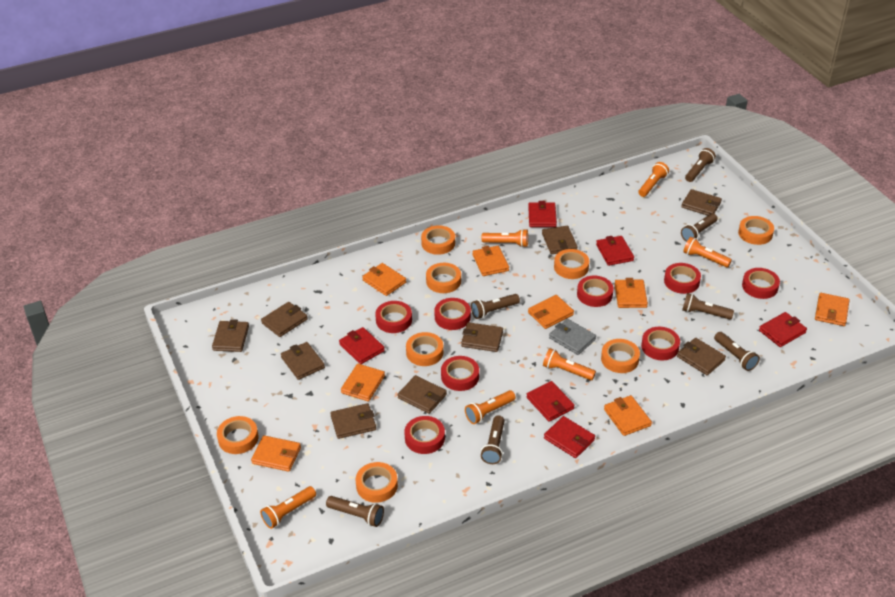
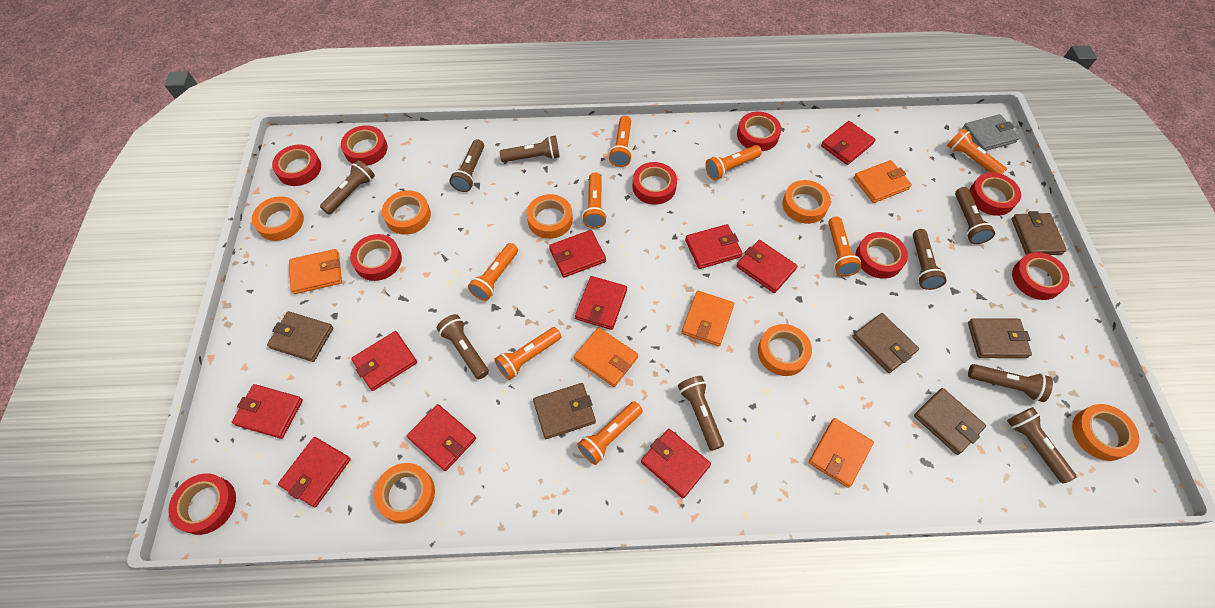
brown flashlight: [326,496,384,527] [471,294,520,319] [481,415,505,464] [681,213,718,242] [682,293,734,320] [685,148,716,182] [714,332,760,371] = 7 -> [320,160,375,214] [437,314,489,379] [449,139,484,192] [500,135,560,162] [678,376,724,451] [913,229,947,290] [955,187,995,244] [968,364,1053,402] [1007,407,1077,484] = 9
brown wallet: [212,319,249,352] [261,302,308,337] [281,342,325,380] [330,403,376,439] [398,375,447,414] [461,322,503,352] [542,226,578,254] [677,338,726,375] [681,189,722,216] = 9 -> [267,311,333,362] [533,383,596,439] [852,313,919,373] [914,388,986,455] [968,318,1032,358] [1011,211,1067,255] = 6
orange flashlight: [260,486,316,529] [465,390,516,424] [482,229,528,247] [543,348,596,380] [638,162,669,197] [683,237,732,268] = 6 -> [468,243,518,301] [495,327,561,380] [577,401,643,465] [582,172,607,229] [609,116,632,167] [705,145,762,180] [828,217,861,276] [947,128,1007,174] = 8
orange tape: [217,416,259,454] [355,462,398,503] [406,332,444,366] [421,225,455,255] [426,263,461,293] [554,249,589,279] [601,339,640,373] [738,216,774,245] = 8 -> [252,196,304,241] [374,463,435,524] [382,190,431,235] [526,194,573,239] [758,324,812,376] [782,180,831,224] [1072,404,1139,461] = 7
orange wallet: [251,435,301,472] [341,364,385,402] [362,263,406,296] [472,246,509,276] [528,295,574,329] [604,395,652,436] [615,278,648,308] [815,293,850,326] = 8 -> [289,249,342,294] [574,327,638,387] [682,291,734,346] [809,418,874,488] [854,160,912,203] = 5
red tape: [375,301,412,333] [405,416,445,454] [434,298,471,330] [441,356,479,391] [577,276,614,307] [641,327,680,360] [664,263,701,294] [742,268,780,299] = 8 -> [168,473,236,535] [272,145,321,186] [341,125,388,166] [350,234,402,281] [632,162,677,205] [737,112,781,151] [856,232,908,279] [969,172,1021,216] [1012,252,1070,300] = 9
red wallet: [339,327,385,364] [526,381,575,422] [528,201,557,227] [544,416,595,458] [596,236,634,266] [759,312,807,347] = 6 -> [232,384,303,439] [278,437,351,507] [351,331,417,391] [407,404,476,471] [549,230,606,278] [575,276,627,330] [641,429,711,498] [685,224,743,269] [736,240,797,293] [821,121,876,165] = 10

